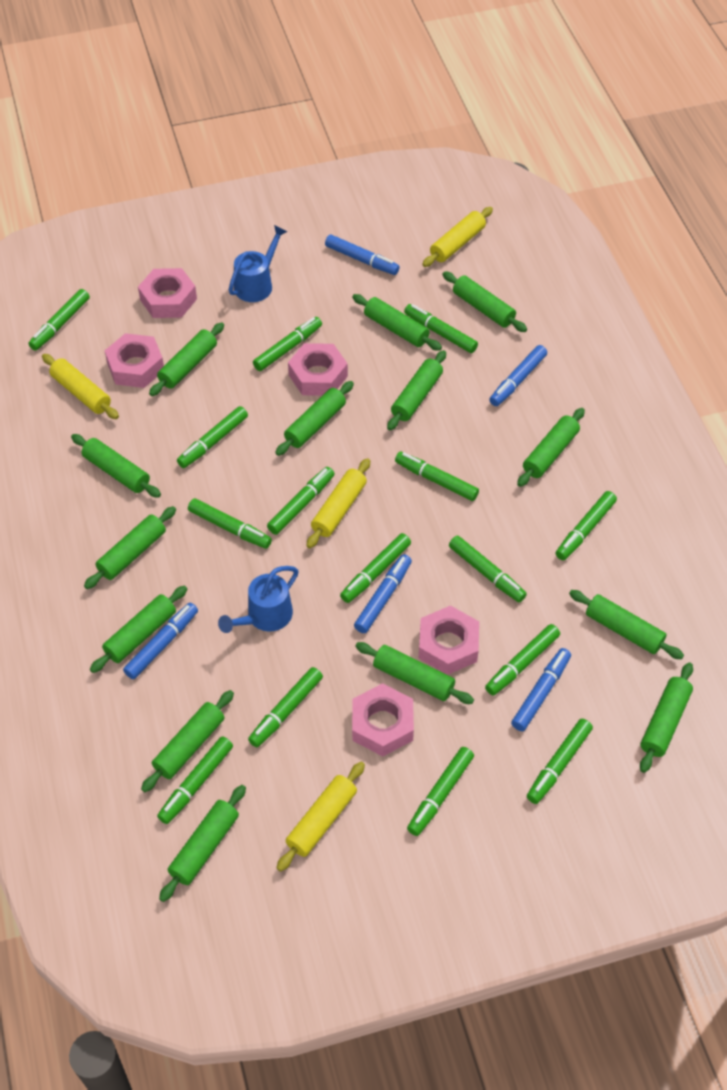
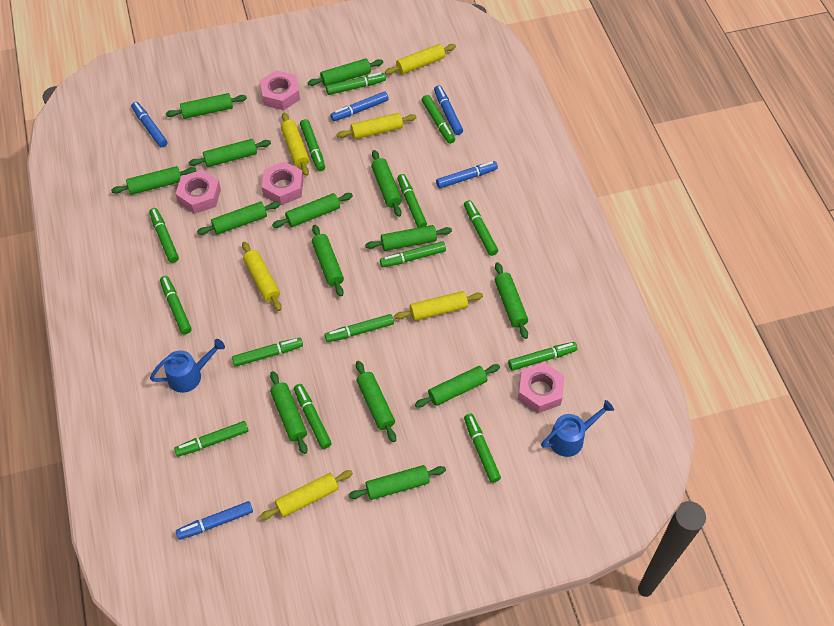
green marker: [28,289,90,350] [157,736,233,824] [177,406,248,468] [188,498,272,549] [248,667,323,747] [253,317,322,371] [267,467,334,535] [340,533,411,603] [395,452,479,501] [404,304,478,353] [407,747,474,836] [449,536,527,603] [485,624,560,695] [527,719,593,804] [556,491,617,560] = 15 -> [149,208,179,263] [160,276,192,334] [174,421,249,457] [232,338,303,367] [294,384,332,449] [300,119,325,171] [324,314,394,342] [326,72,386,95] [380,241,446,267] [397,174,427,228] [422,95,455,144] [464,200,498,256] [464,414,501,483] [508,342,577,371] = 14
pink nut: [105,333,164,388] [138,268,197,318] [288,343,348,396] [352,683,414,756] [419,605,479,675] = 5 -> [176,170,221,214] [260,70,300,110] [262,161,304,205] [518,362,564,413] = 4
yellow rolling pin: [42,354,119,419] [277,762,365,872] [306,458,370,549] [422,207,493,267] = 4 -> [242,242,281,311] [260,470,353,520] [281,112,310,176] [337,113,417,139] [385,44,456,75] [394,291,483,321] = 6

